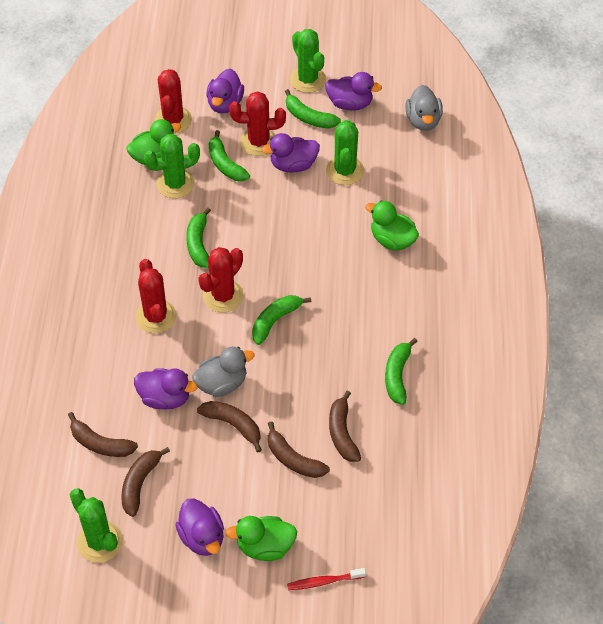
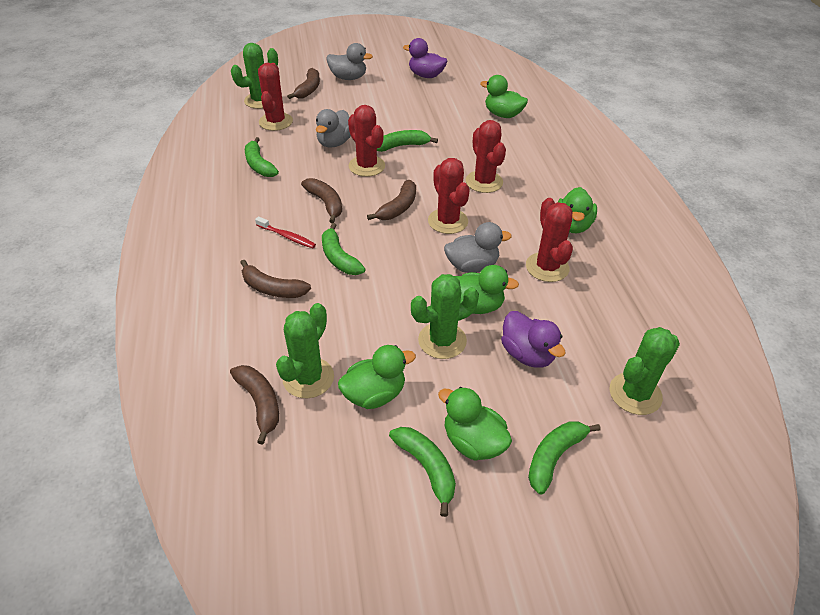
green duck: [127,119,181,165] [225,516,297,561] [365,201,419,250] = 3 -> [338,345,416,409] [438,387,512,461] [454,265,519,314] [480,75,528,118] [558,187,597,233] = 5
grey duck: [192,347,255,397] [405,85,443,131] = 2 -> [316,109,351,148] [327,43,373,80] [444,222,512,273] = 3
purple duck: [134,368,198,410] [175,498,224,556] [206,69,244,113] [261,133,320,173] [325,72,382,111] = 5 -> [403,38,447,78] [501,311,566,368] = 2
red cactus: [135,259,177,333] [155,69,192,134] [198,247,244,312] [229,91,286,156] = 4 -> [258,63,293,131] [348,105,385,177] [428,158,470,234] [466,120,506,193] [526,198,573,282] = 5

